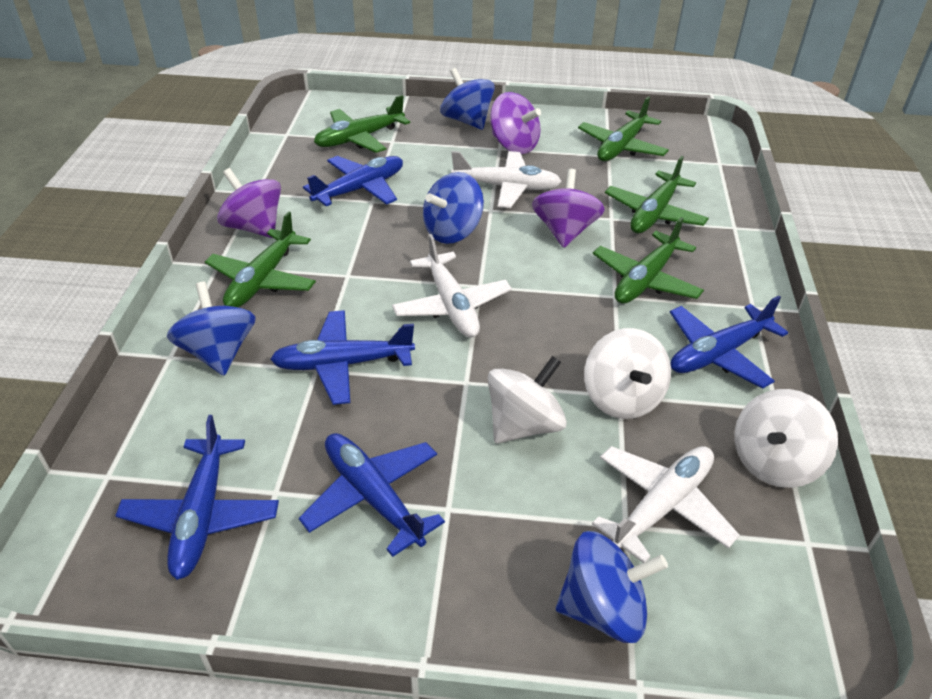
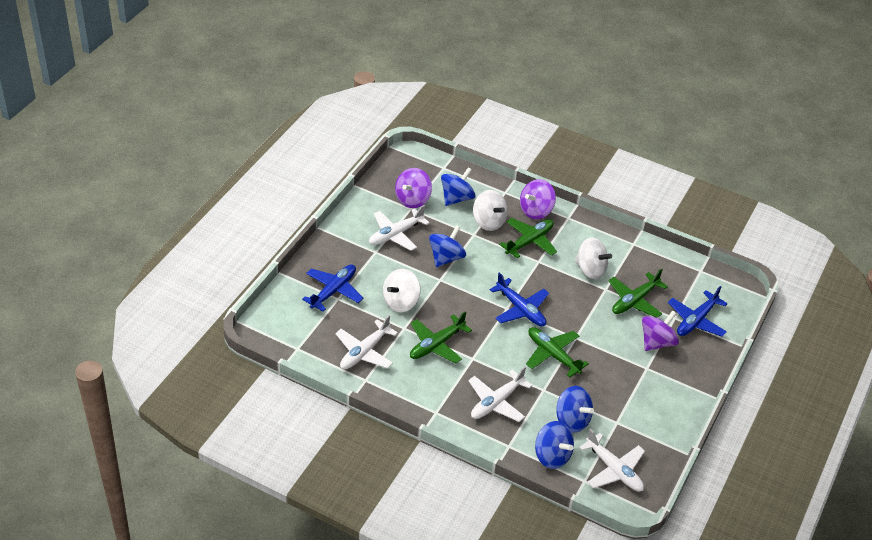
blue plane: [115,415,279,580] [270,310,415,405] [299,433,445,557] [303,156,403,206] [670,296,788,389] = 5 -> [302,264,363,312] [490,272,549,326] [668,286,728,337] = 3
green plane: [205,211,316,307] [314,95,410,153] [578,96,669,161] [593,217,704,304] [605,156,709,233] = 5 -> [410,311,472,364] [499,218,557,258] [526,327,589,378] [608,269,668,318] = 4
white plane: [392,234,512,338] [451,151,562,208] [592,446,740,563] = 3 -> [335,315,398,369] [369,205,430,251] [468,367,532,422] [579,428,645,492] = 4

